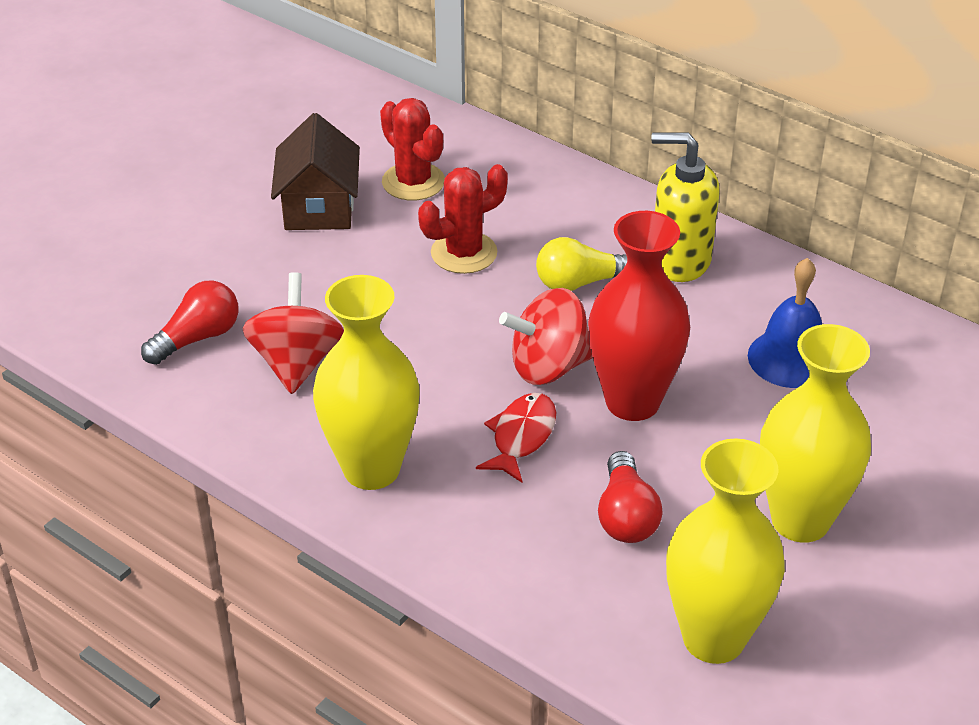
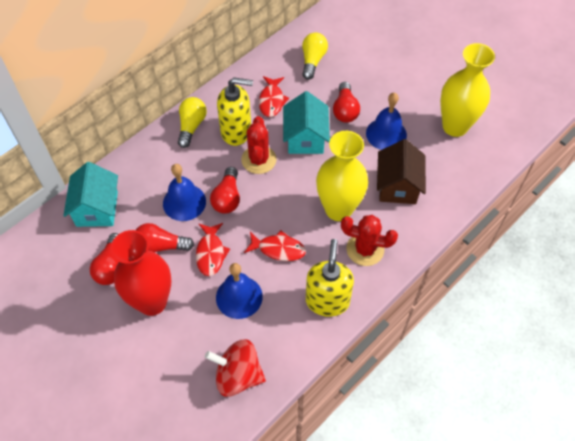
blue bell: [748,258,822,388] = 1 -> [163,164,206,221] [216,263,263,319] [366,93,407,150] = 3
red fish: [476,393,557,483] = 1 -> [196,223,230,276] [244,230,306,261] [259,76,289,117] = 3
red light bulb: [141,281,238,365] [598,451,663,543] = 2 -> [90,233,119,285] [136,223,194,252] [210,167,240,214] [333,82,360,123] = 4
red spinning top: [242,272,344,394] [499,288,593,385] = 2 -> [205,339,266,396] = 1
turquoise house: none = 0 -> [63,162,118,227] [283,91,330,154] = 2
yellow light bulb: [536,237,627,291] = 1 -> [178,97,207,148] [302,32,328,80] = 2
yellow soap dispenser: [651,132,719,282] = 1 -> [217,77,253,146] [306,239,354,317] = 2
yellow vase: [313,275,420,490] [666,438,785,664] [760,324,871,543] = 3 -> [316,131,368,221] [440,43,495,137] = 2

